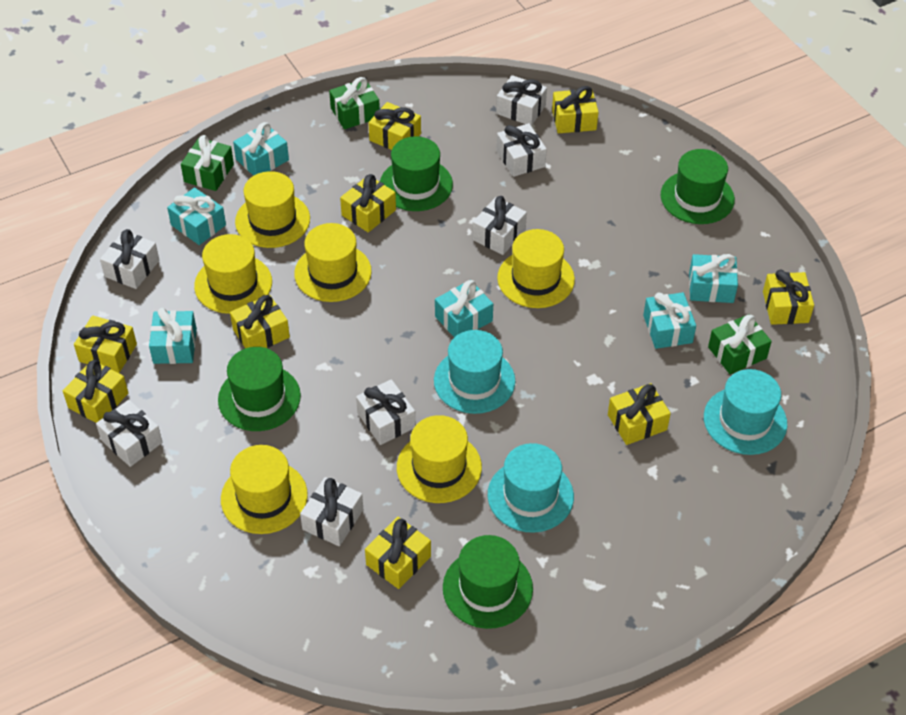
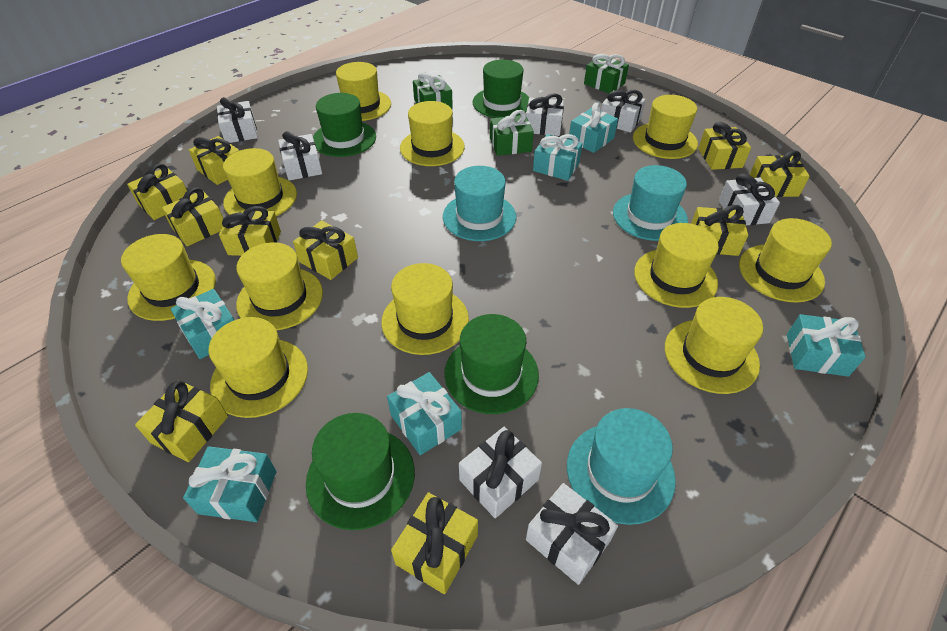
yellow gift: [63,360,128,423] [74,316,137,373] [230,295,290,348] [340,174,396,233] [365,517,431,589] [368,102,421,150] [552,86,598,133] [608,383,671,445] [763,270,814,325] = 9 -> [127,163,187,220] [135,380,228,462] [162,187,223,246] [189,136,240,185] [219,206,281,256] [293,220,358,280] [391,492,478,594] [691,205,748,256] [698,122,751,170] [750,151,810,197] = 10
yellow hat: [194,234,272,314] [221,445,308,534] [235,171,310,248] [294,223,372,302] [397,415,482,503] [497,229,575,308] = 6 -> [121,234,216,321] [208,317,308,418] [223,148,297,216] [236,242,323,330] [336,62,391,121] [381,263,469,355] [400,101,465,166] [633,95,698,159] [634,223,719,308] [665,297,763,394] [739,218,832,303] = 11

